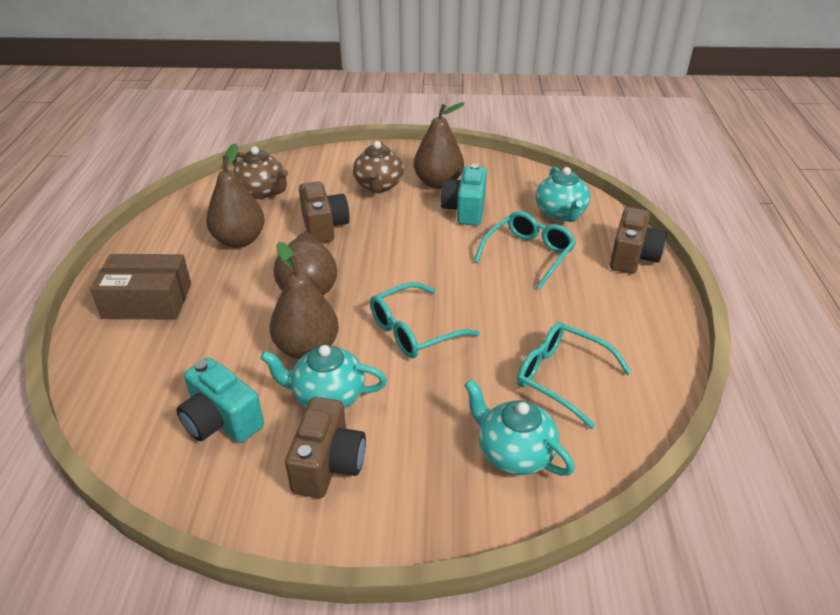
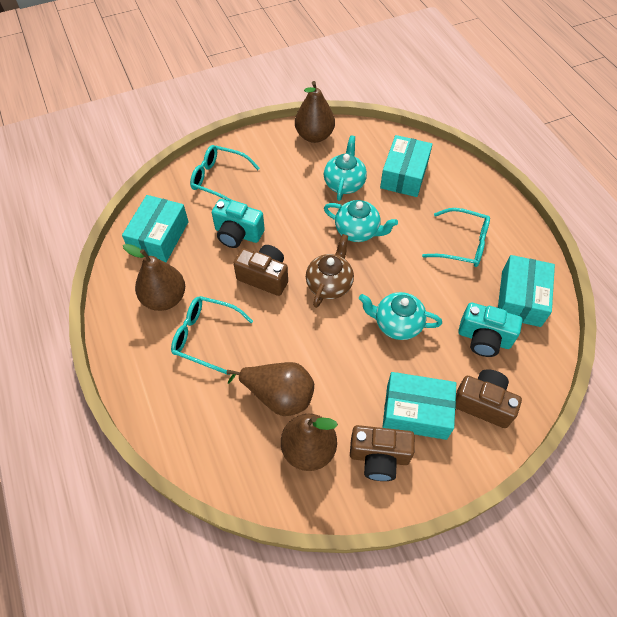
brown box: [90,254,191,319] = 1 -> none = 0
brown teapot: [232,147,288,199] [353,141,404,193] = 2 -> [306,234,354,308] = 1
turquoise box: none = 0 -> [122,195,188,262] [380,135,433,197] [382,372,456,440] [498,255,555,327] = 4

